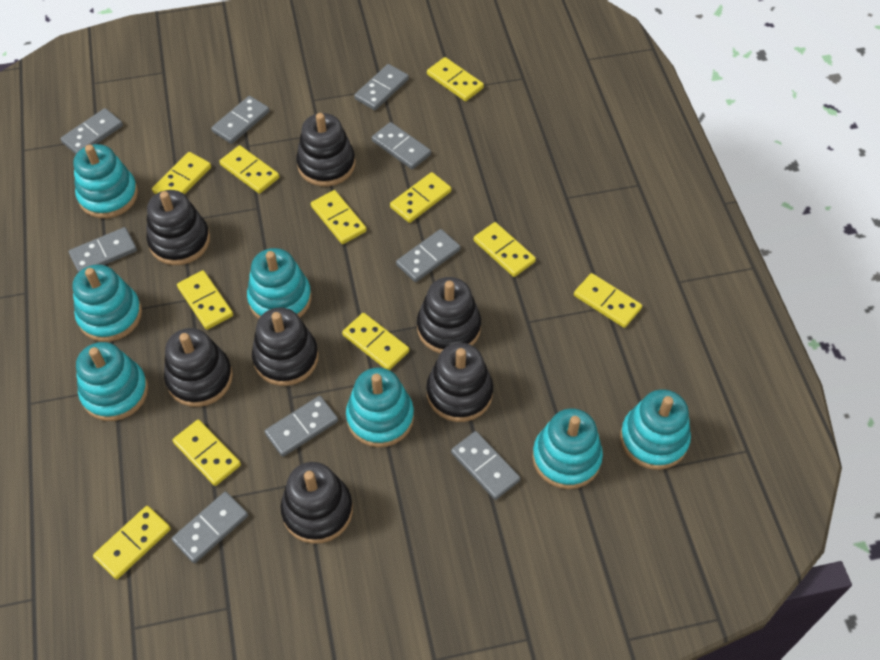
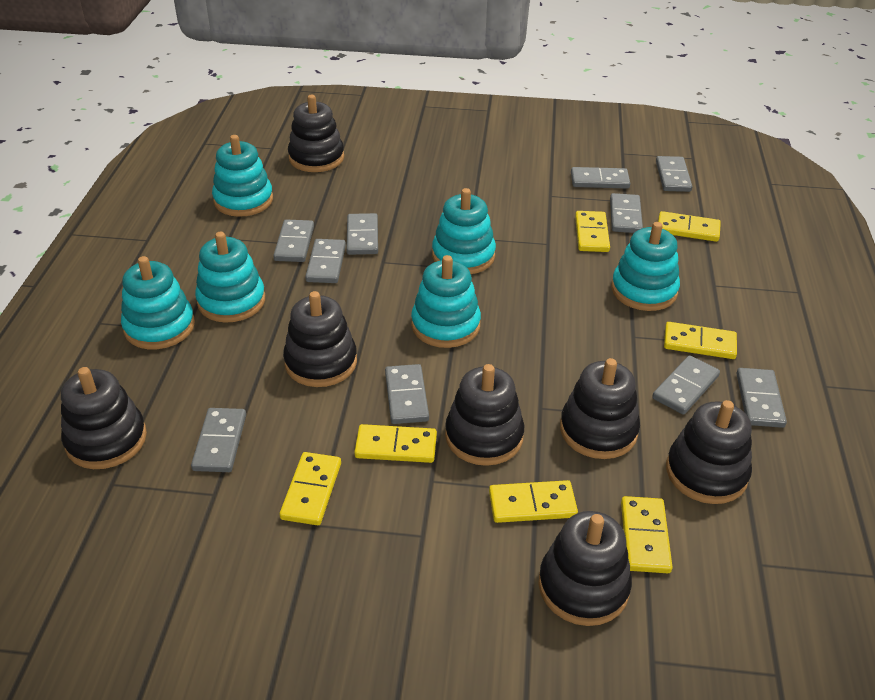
grey domino: [60,108,123,154] [69,227,137,273] [172,492,248,563] [211,96,270,144] [265,396,338,457] [354,64,409,110] [372,122,431,169] [396,229,460,282] [451,431,520,500] = 9 -> [191,408,246,472] [273,219,314,262] [305,239,346,283] [346,213,378,255] [385,364,429,424] [571,167,630,189] [610,193,643,233] [652,355,720,415] [656,156,692,192] [736,368,787,428] = 10
turquoise stacking toy: [72,264,142,342] [73,144,138,218] [76,342,148,421] [247,248,312,319] [346,368,414,447] [532,408,603,489] [620,389,691,470] = 7 -> [121,256,195,349] [195,232,265,323] [212,135,273,217] [411,255,481,348] [432,188,496,274] [611,222,680,311] = 6
yellow domino: [93,506,171,579] [152,152,211,194] [173,420,241,486] [177,270,233,330] [219,145,279,194] [311,190,367,244] [342,313,409,370] [390,172,451,223] [427,57,484,101] [474,222,536,277] [574,273,642,328] = 11 -> [279,452,341,525] [354,424,437,463] [489,480,578,523] [575,211,610,252] [621,496,673,573] [658,211,721,242] [664,322,737,359] = 7

